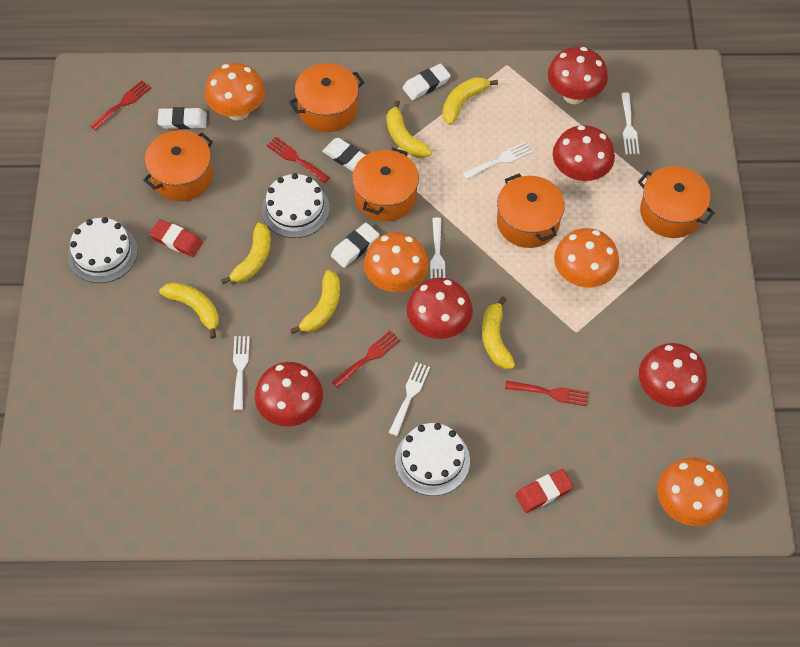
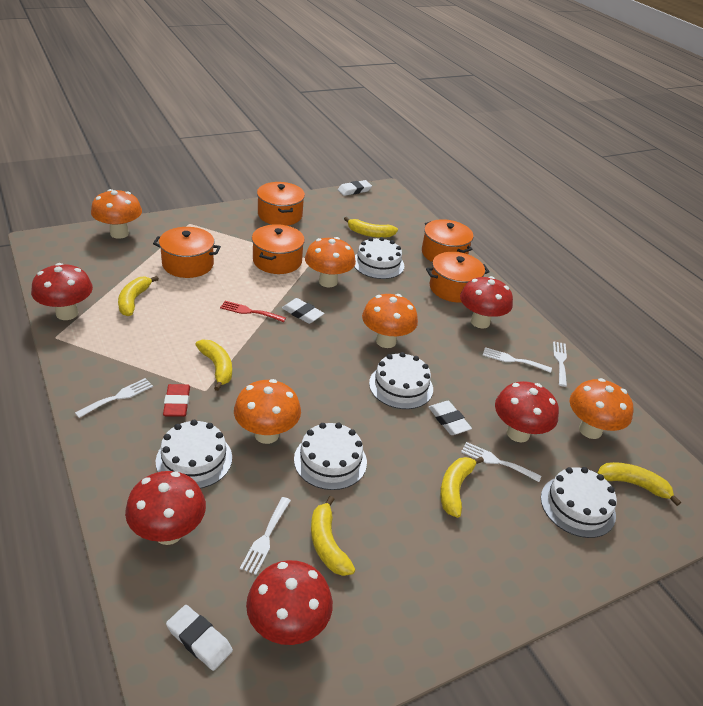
orange mushroom: [205,63,265,121] [364,232,429,292] [554,228,619,288] [657,458,729,526] = 4 -> [91,189,142,239] [234,379,301,444] [305,237,356,287] [362,294,418,348] [570,378,633,439] = 5
red eraser: [150,219,203,257] [515,469,574,513] = 2 -> [163,384,190,417] = 1
red fork: [90,80,151,130] [266,137,330,183] [332,331,400,388] [505,381,588,406] = 4 -> [220,301,286,322] = 1
white cake: [68,217,138,283] [262,173,330,238] [395,423,470,496] = 3 -> [156,420,232,489] [294,423,367,490] [354,237,404,279] [369,352,433,409] [541,467,617,538] = 5

